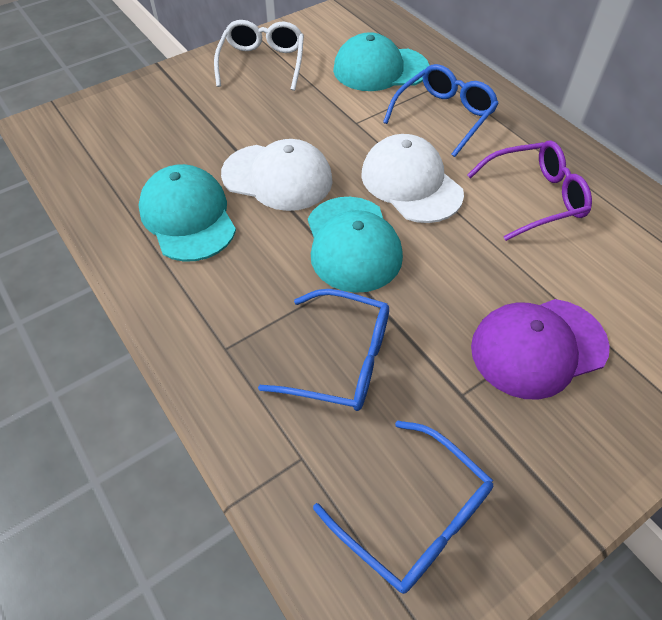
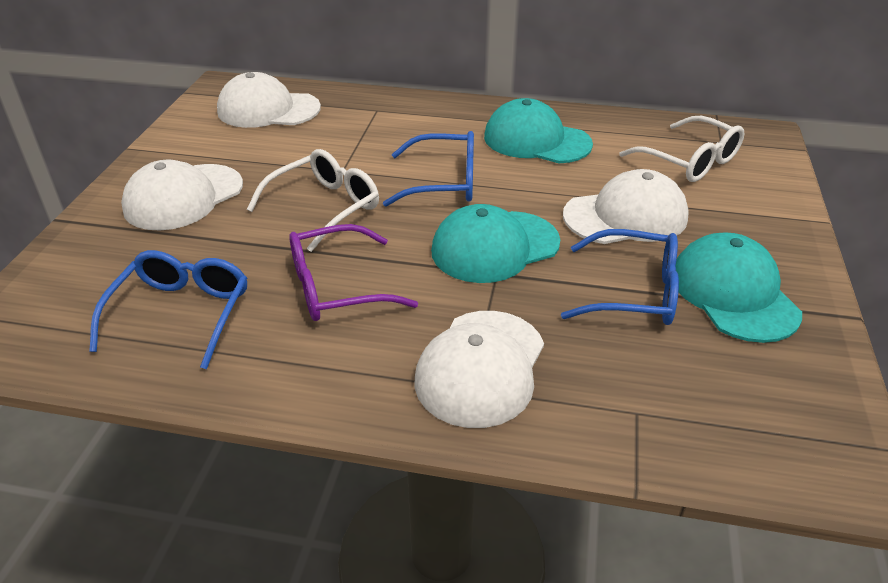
purple cap: [471,299,610,400] = 1 -> none = 0
white cap: [221,139,333,211] [361,134,464,223] = 2 -> [121,160,243,230] [217,72,321,128] [414,311,544,428] [563,169,689,244] = 4
white glasses: [214,20,304,91] = 1 -> [247,149,379,252] [619,116,744,182] = 2

